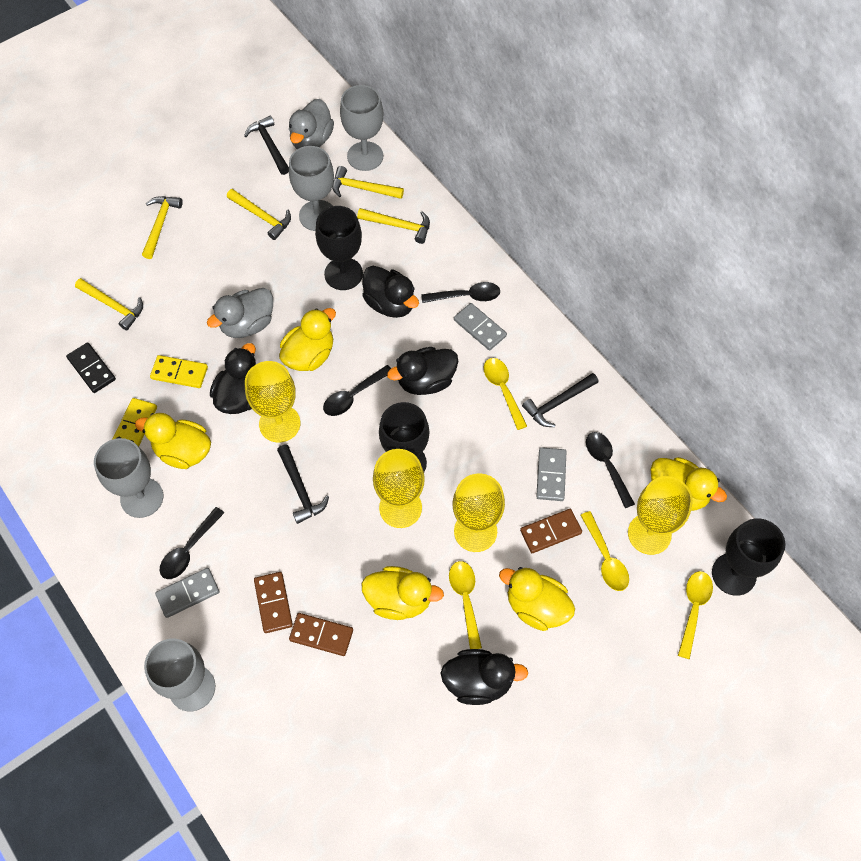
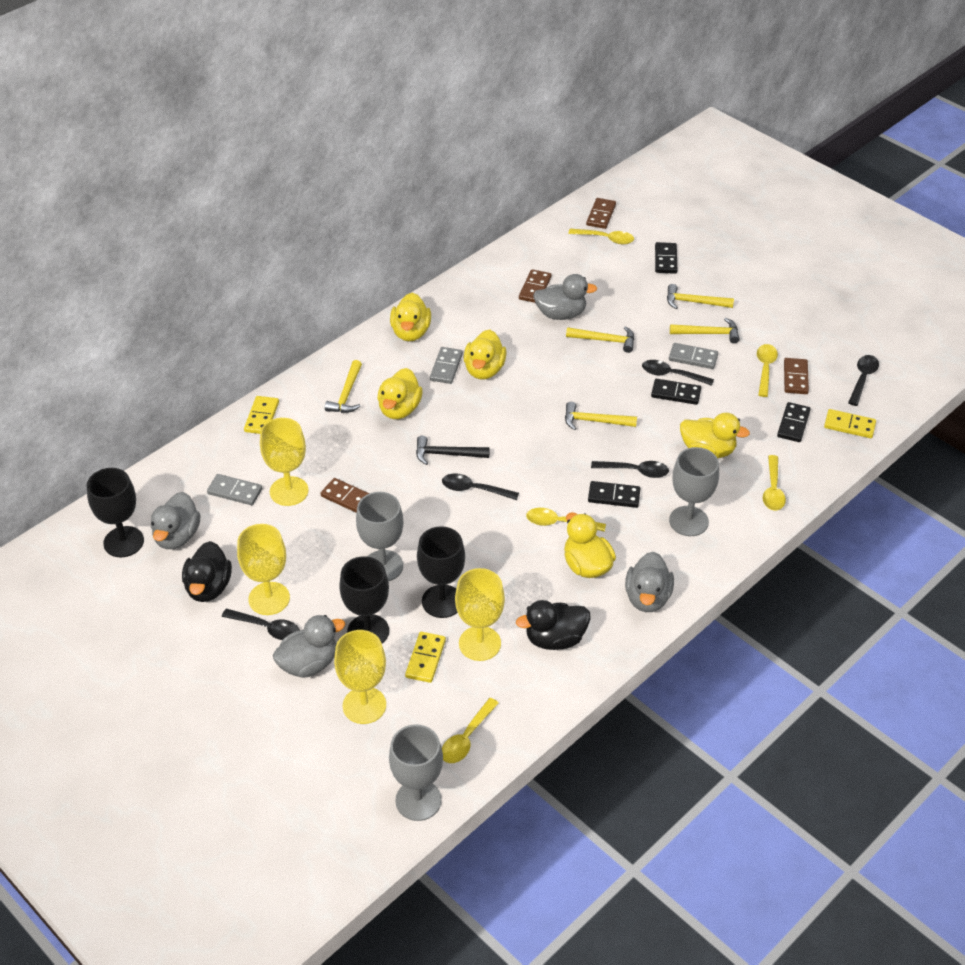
black domino: [66,342,116,393] = 1 -> [588,481,641,508] [651,379,701,405] [655,242,677,274] [777,402,811,442] = 4
black duck: [210,343,256,414] [362,266,419,318] [387,347,458,395] [441,649,528,705] = 4 -> [182,541,232,602] [516,600,591,650] = 2
black hammer: [244,115,289,175] [277,444,329,524] [522,373,599,427] = 3 -> [416,436,490,465] = 1
black spoon: [160,507,224,579] [323,365,391,416] [421,282,500,303] [586,432,635,508] = 4 -> [222,609,300,640] [442,473,519,500] [591,461,669,478] [642,360,714,386] [848,355,879,406] = 5
brown domino: [254,572,293,633] [289,613,353,656] [520,509,582,553] = 3 -> [321,478,370,513] [519,269,551,303] [586,198,616,229] [784,358,809,394] = 4
grey duck: [207,288,273,338] [289,99,334,149] = 2 -> [151,492,201,549] [273,615,345,678] [533,274,597,320] [625,552,674,612] = 4
grey goblet: [94,438,163,518] [144,639,215,712] [289,146,334,231] [340,85,383,171] = 4 -> [356,492,404,581] [389,724,443,821] [669,447,719,536] = 3
yellow domino: [113,398,157,446] [150,355,208,388] = 2 -> [244,396,279,434] [405,632,446,683] [824,409,876,438] = 3
yellow spoon: [449,561,482,649] [484,358,527,430] [581,511,629,591] [678,571,713,659] = 4 -> [442,698,499,763] [526,508,606,532] [568,228,634,244] [757,344,778,397] [763,455,786,511] = 5

